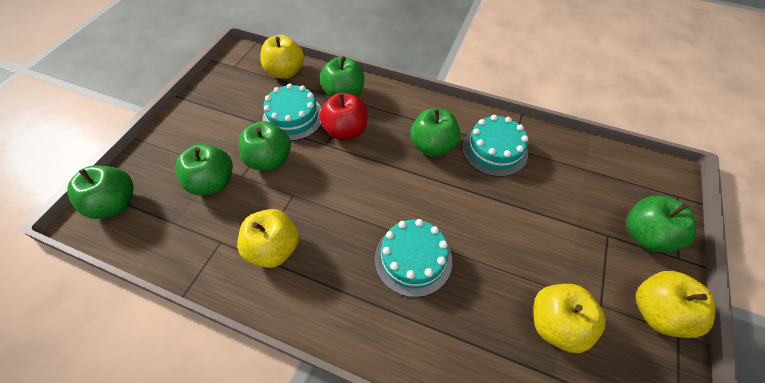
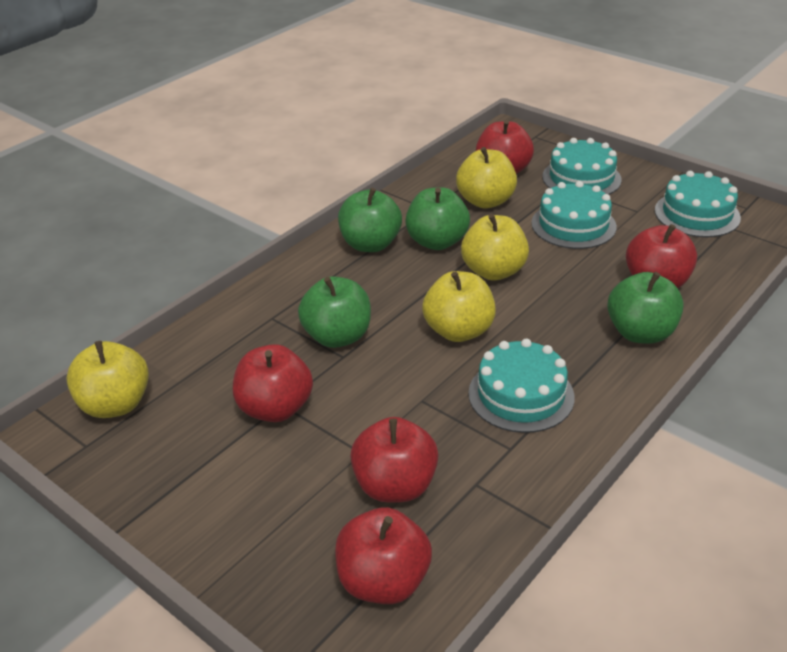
green apple: [67,165,133,219] [175,144,233,195] [238,121,291,171] [320,56,364,97] [410,108,461,157] [626,196,696,252] = 6 -> [298,276,371,348] [338,188,402,252] [405,187,470,250] [607,272,683,344] = 4
red apple: [319,93,367,140] = 1 -> [233,344,313,422] [335,507,432,604] [350,417,438,503] [476,120,534,174] [626,224,697,288] = 5
turquoise cake: [262,83,322,141] [375,219,452,297] [462,115,528,177] = 3 -> [468,339,575,433] [531,181,617,249] [542,138,622,195] [655,171,741,237] = 4

